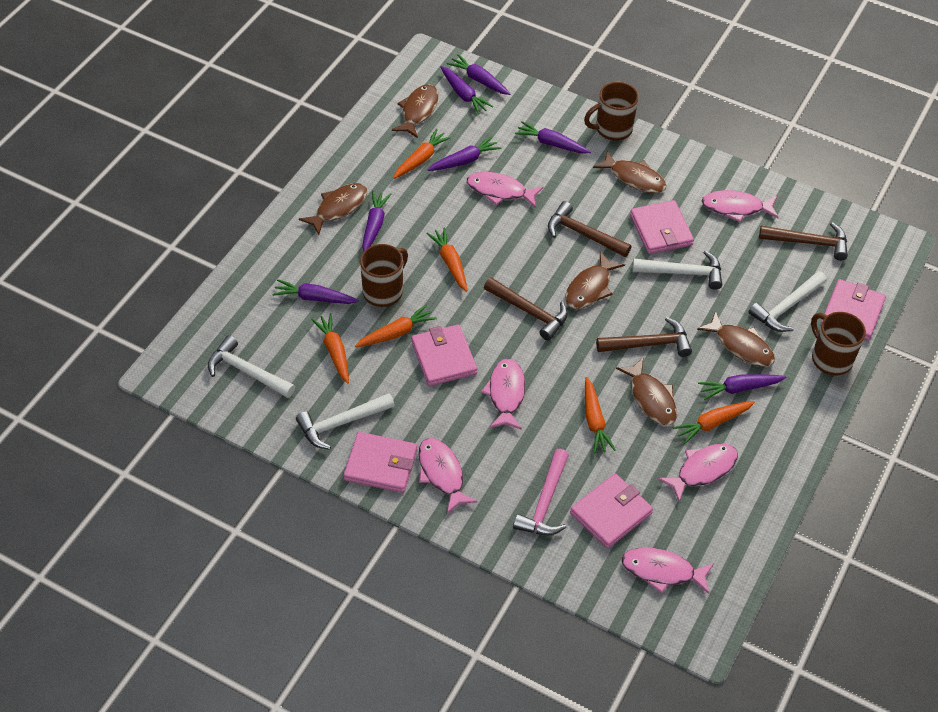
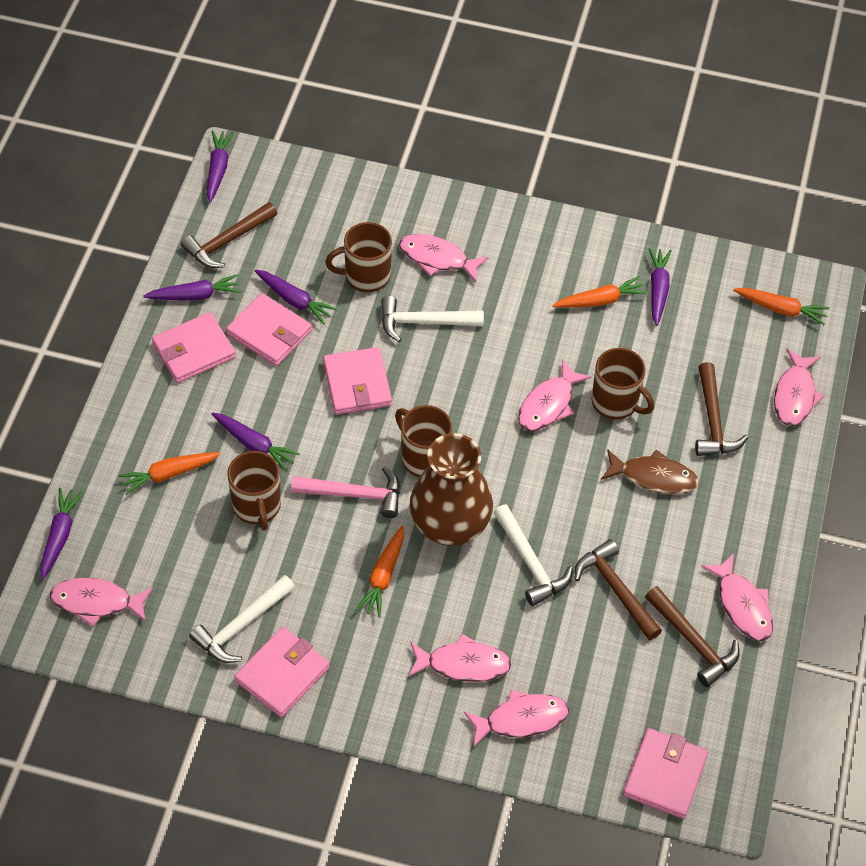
brown fish: [299,183,367,235] [392,84,439,138] [565,252,625,309] [593,150,667,193] [616,357,677,426] [697,311,775,367] = 6 -> [601,449,699,494] = 1
brown mug: [360,244,408,307] [584,82,639,140] [811,312,866,375] = 3 -> [227,451,281,531] [325,222,392,292] [395,405,452,477] [591,348,654,419] = 4
brown vase: none = 0 -> [409,433,493,546] = 1
orange carrot: [311,313,349,384] [355,305,437,347] [393,129,451,179] [426,228,467,292] [585,377,616,454] [673,401,755,444] = 6 -> [118,452,220,495] [356,526,404,618] [553,276,647,308] [733,288,829,325] = 4
pink fish: [419,438,478,514] [467,172,543,208] [481,358,525,430] [621,548,714,594] [658,443,738,502] [702,190,779,222] = 6 -> [50,578,153,627] [399,234,489,282] [408,634,511,682] [464,690,569,748] [518,359,591,431] [701,553,773,641] [774,349,824,426] = 7
purple carrot: [272,279,359,304] [362,191,391,252] [428,136,502,171] [440,66,493,115] [446,54,510,95] [515,121,591,154] [698,374,786,400] = 7 -> [40,488,84,580] [143,274,241,301] [207,130,234,202] [211,413,300,471] [255,269,338,325] [649,248,672,326] = 6
white hammer: [208,335,295,398] [296,393,395,449] [632,250,722,290] [749,271,827,332] = 4 -> [189,575,295,663] [381,296,484,342] [494,505,573,606] = 3

